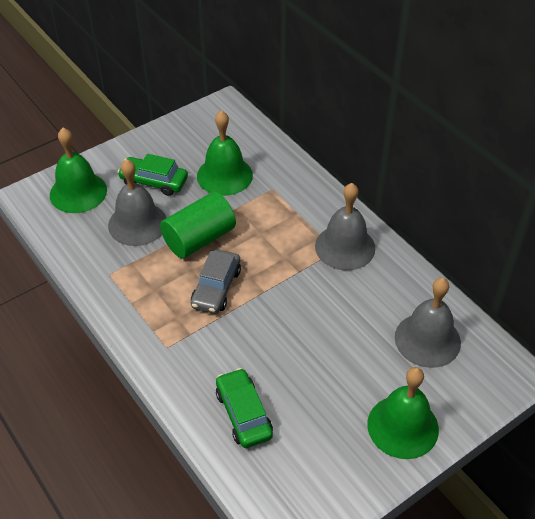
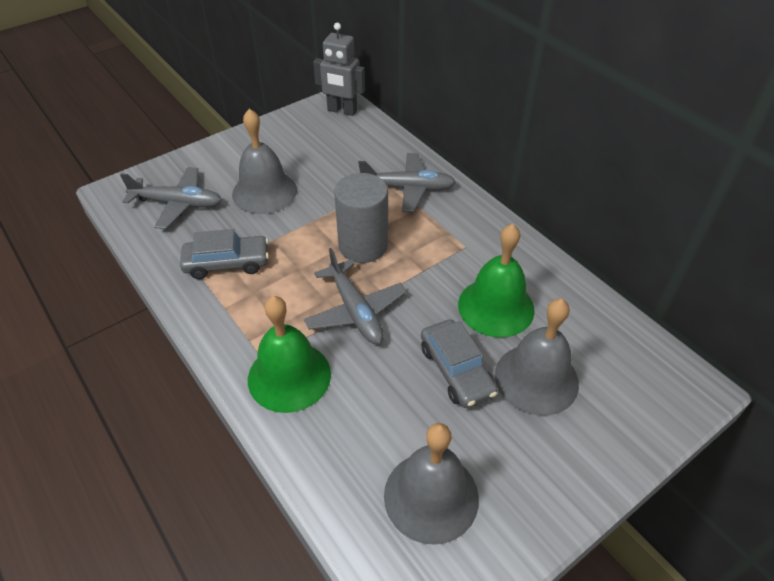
green bell: [50,128,107,213] [197,111,253,196] [367,367,439,459] = 3 -> [248,296,331,413] [458,224,535,338] = 2
green car: [118,154,188,196] [216,368,273,448] = 2 -> none = 0
green cylinder: [160,192,236,259] = 1 -> none = 0
grey car: [191,249,241,314] = 1 -> [180,229,269,279] [421,319,498,408] = 2
grey cylinder: none = 0 -> [334,173,388,263] = 1
grey plane: none = 0 -> [120,167,222,229] [304,248,407,344] [358,153,456,212] = 3
grey robot: none = 0 -> [313,23,365,116] = 1

